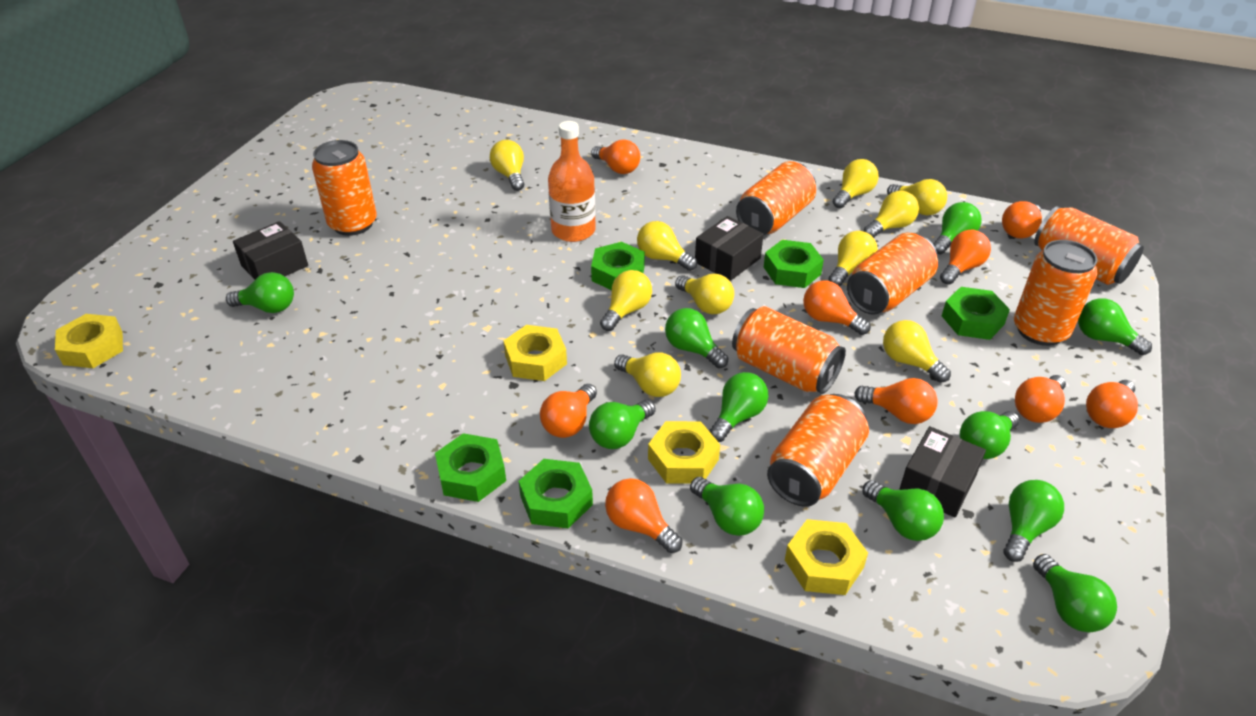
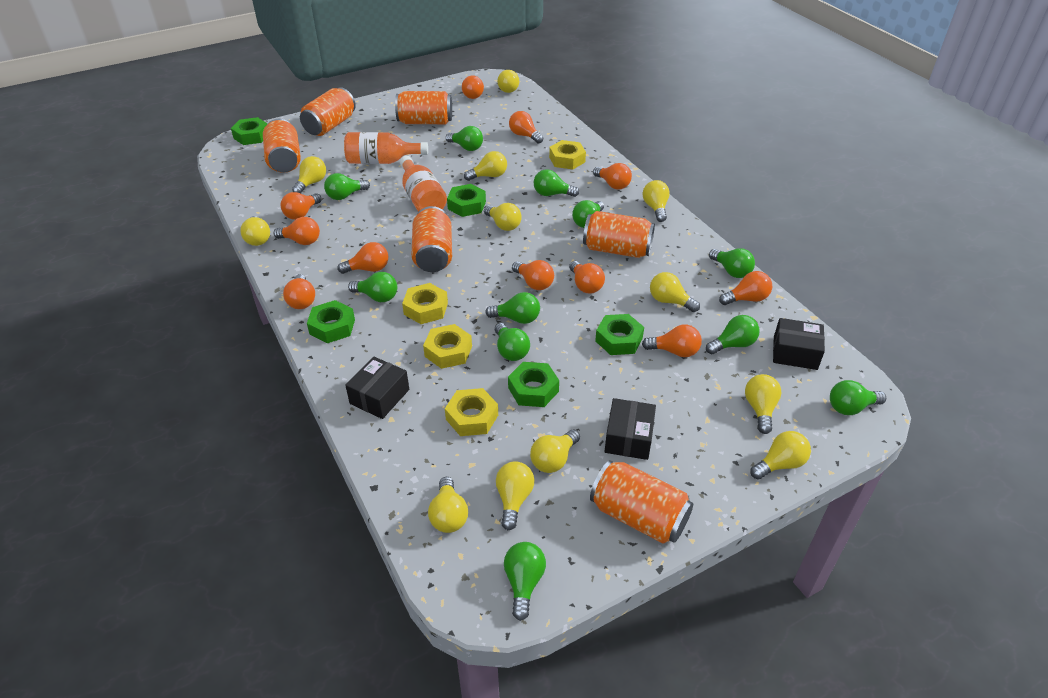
orange bottle: [548,121,596,242] = 1 -> [344,132,428,164] [400,156,447,212] = 2
orange can: [312,140,377,236] [732,306,846,394] [736,161,816,236] [767,394,869,507] [847,233,938,315] [1014,240,1097,346] [1034,206,1144,285] = 7 -> [263,119,301,173] [300,87,356,136] [395,91,452,124] [412,206,452,272] [583,211,655,258] [590,460,693,544] = 6
orange light bulb: [540,384,597,438] [591,139,640,174] [605,478,682,553] [803,281,871,335] [854,378,938,424] [940,230,991,285] [1002,201,1042,239] [1015,375,1066,423] [1086,380,1138,428] = 9 -> [274,217,320,245] [281,192,322,220] [283,274,315,309] [337,242,388,274] [462,76,484,99] [509,111,544,144] [512,260,554,290] [569,261,605,294] [593,163,632,190] [642,324,702,357] [719,271,772,305] = 11
yellow light bulb: [490,140,524,191] [600,270,652,331] [614,353,681,397] [637,221,697,271] [675,274,734,314] [828,231,878,286] [833,159,879,208] [864,191,919,238] [883,320,951,383] [887,179,947,216] = 10 -> [240,216,270,246] [292,156,326,194] [428,477,468,533] [464,151,507,181] [484,203,522,231] [496,462,534,530] [497,70,519,93] [530,430,580,473] [642,180,670,222] [650,272,700,312] [745,374,782,434] [750,431,811,479] = 12

